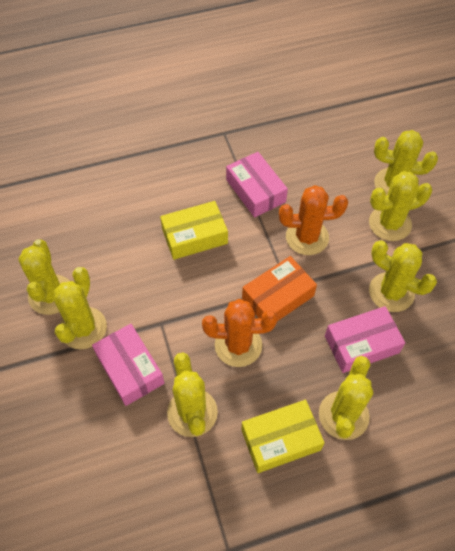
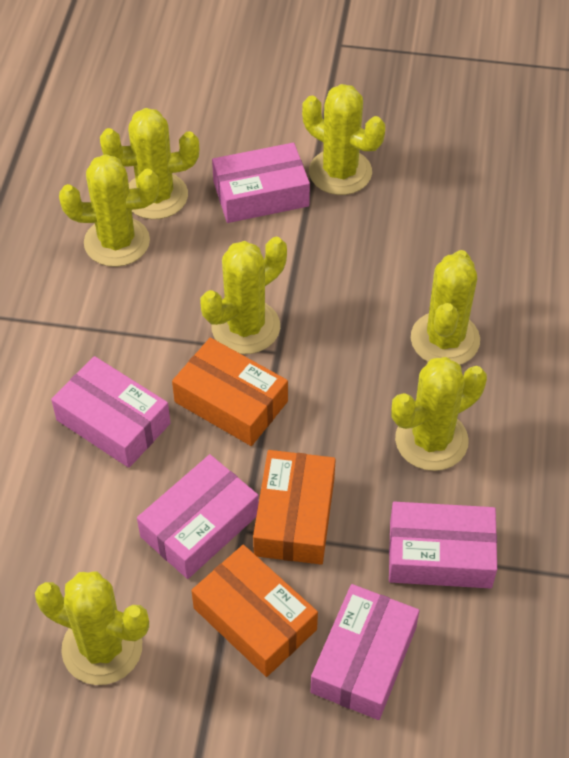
orange box: [242,256,317,321] = 1 -> [172,338,288,446] [191,545,318,677] [253,450,336,565] = 3
orange cactus: [202,299,277,367] [279,185,348,255] = 2 -> none = 0
pink box: [92,324,165,406] [226,152,288,218] [325,306,405,373] = 3 -> [51,356,171,468] [137,454,259,579] [212,143,310,223] [311,584,419,720] [389,502,497,589] = 5
yellow box: [160,201,228,260] [241,400,325,473] = 2 -> none = 0

